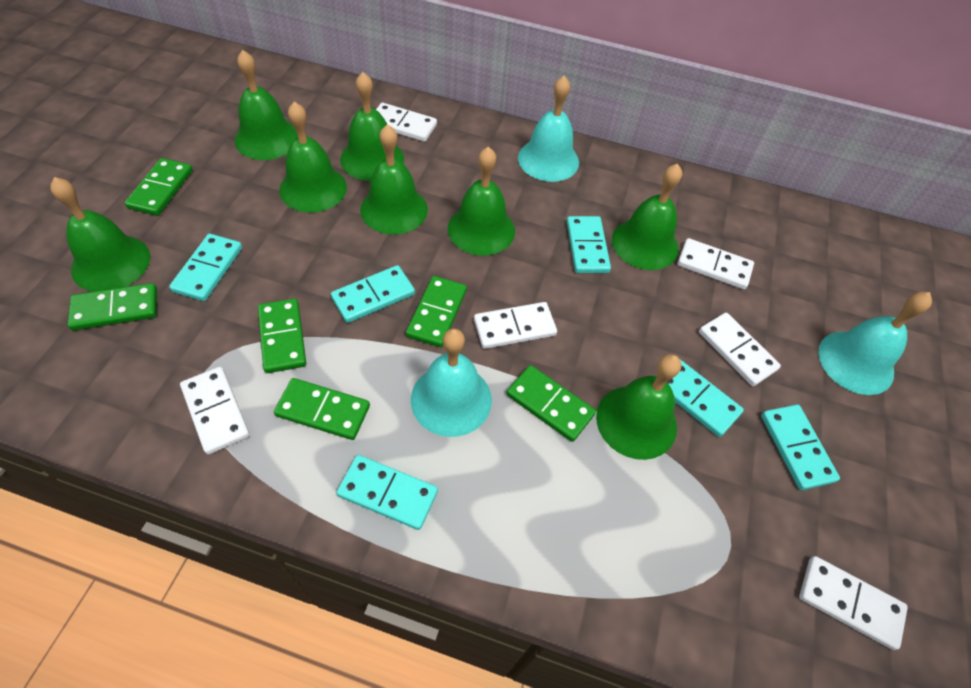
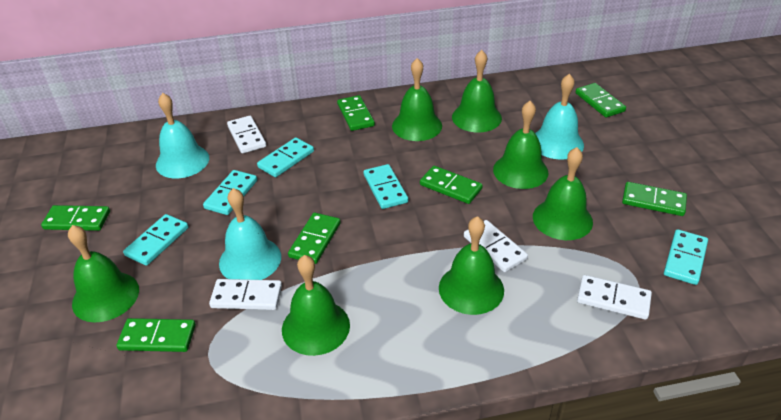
green bell: [50,177,150,292] [235,50,298,160] [279,102,347,213] [340,72,404,181] [360,124,428,235] [448,147,515,256] [596,354,681,460] [612,164,682,270] = 8 -> [68,225,139,323] [282,255,350,356] [392,58,442,141] [439,216,504,315] [452,50,502,132] [493,101,549,189] [533,147,593,240] = 7
green domino: [68,283,157,331] [125,158,193,216] [258,299,306,373] [274,378,370,440] [406,276,467,347] [506,365,596,442] = 6 -> [41,205,110,231] [116,318,196,352] [288,213,341,264] [337,95,375,131] [420,166,483,204] [576,83,626,118] [622,182,687,216] = 7
turquoise domino: [169,234,242,301] [331,265,415,323] [336,455,438,530] [567,216,611,273] [667,360,744,437] [761,404,840,490] = 6 -> [123,214,188,266] [203,170,257,215] [257,137,314,177] [363,164,408,209] [664,229,708,285] = 5
white domino: [180,367,250,455] [376,103,437,142] [474,302,557,349] [677,238,754,290] [699,313,781,386] [799,556,908,650] = 6 -> [209,279,282,310] [227,116,266,154] [464,220,528,272] [577,275,652,320] = 4

